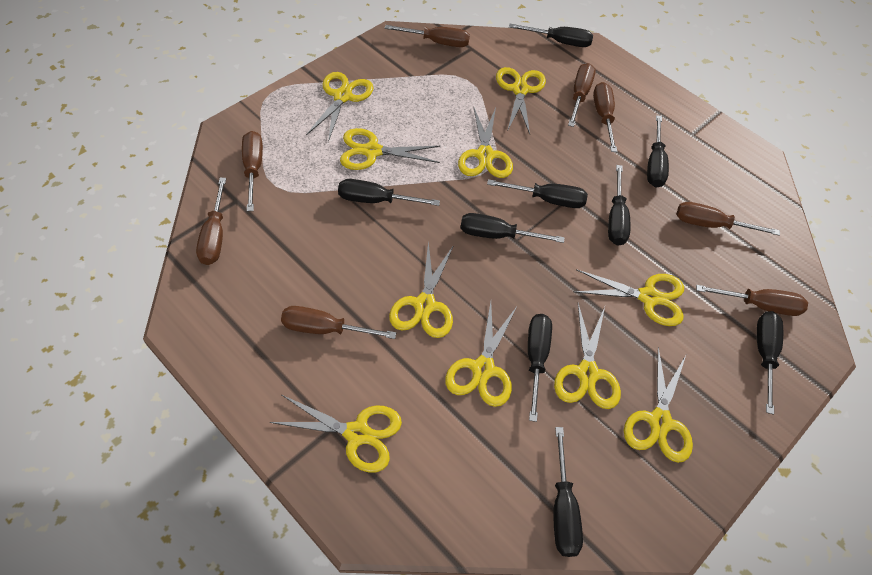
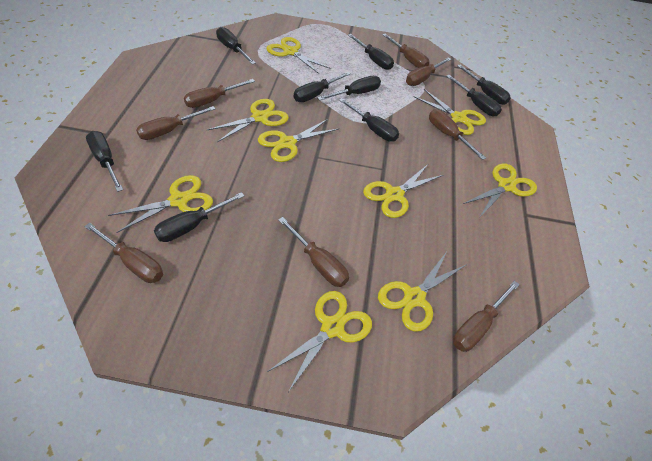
yellow scissors: [270,395,402,473] [306,72,373,142] [340,128,440,170] [389,241,454,338] [445,302,517,407] [458,106,513,178] [496,67,546,134] [554,303,621,409] [573,269,684,326] [624,347,693,463] = 10 -> [108,175,213,233] [207,99,289,142] [258,119,338,162] [267,37,329,74] [267,291,372,392] [363,164,443,218] [378,252,466,332] [413,89,486,135] [463,163,537,218] = 9

